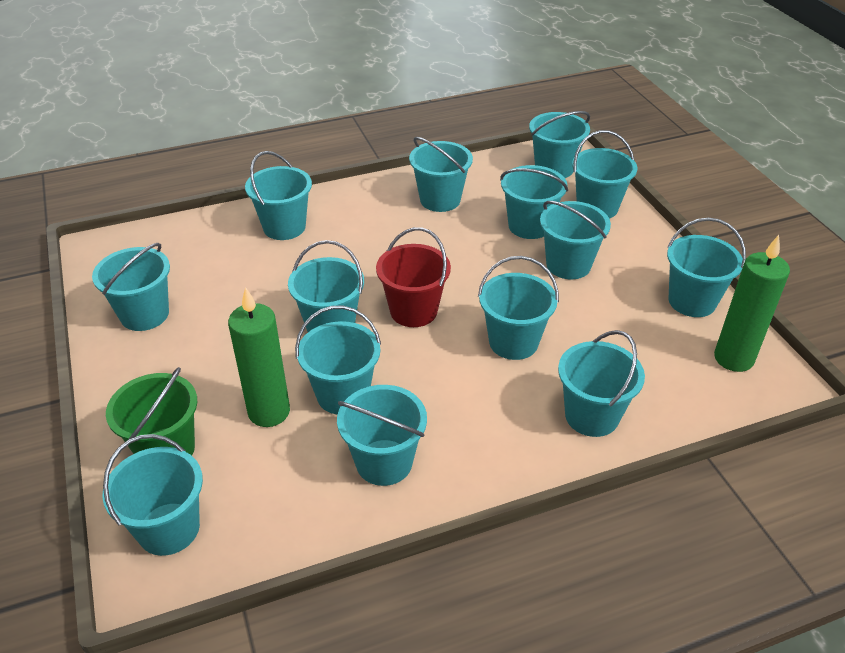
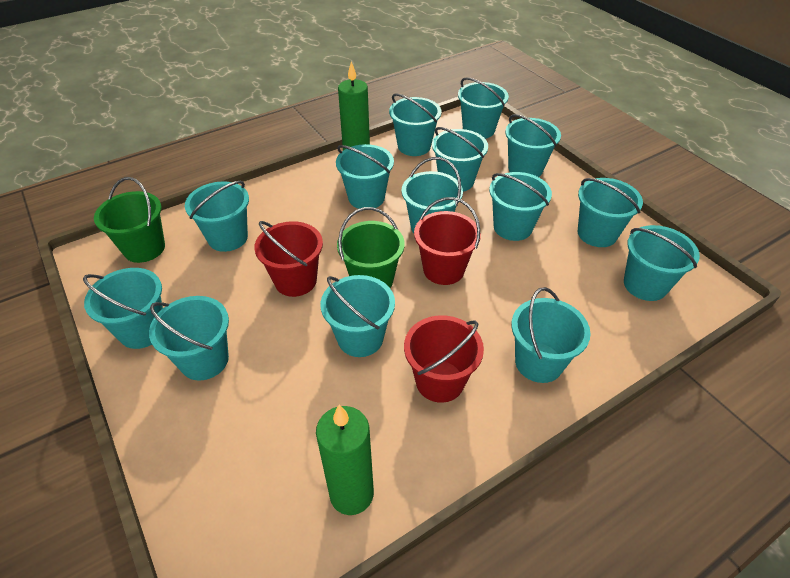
green bucket: [106,367,197,456] = 1 -> [94,177,165,263] [337,207,405,288] = 2
red bucket: [376,227,451,327] = 1 -> [254,221,323,297] [404,315,484,403] [414,197,481,285] = 3

